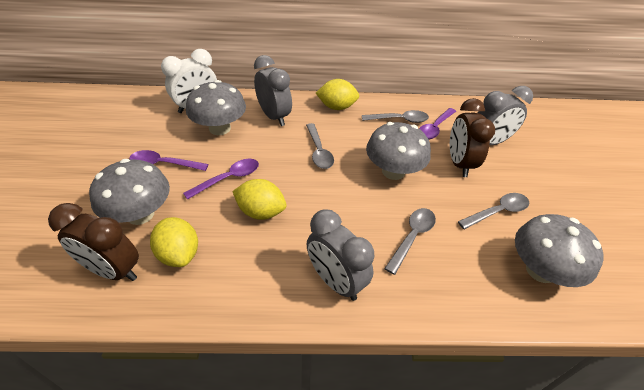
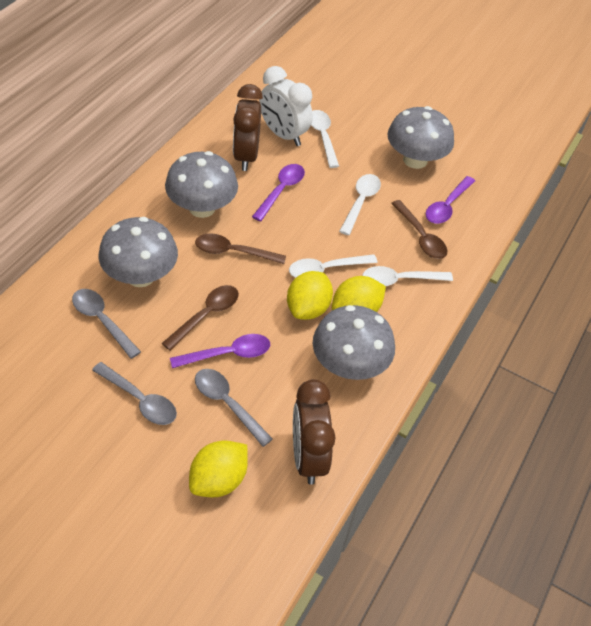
brown spoon: none = 0 -> [162,285,239,351] [195,233,286,264] [391,200,447,259] = 3
grey clock: [254,55,292,126] [307,209,375,301] [478,86,533,145] = 3 -> none = 0
grey spoon: [306,123,334,169] [362,110,429,123] [384,208,436,275] [458,193,529,229] = 4 -> [72,289,141,359] [92,362,177,425] [195,369,273,447] = 3
white spoon: none = 0 -> [289,254,378,278] [311,110,339,168] [339,174,381,235] [363,266,453,286] = 4

